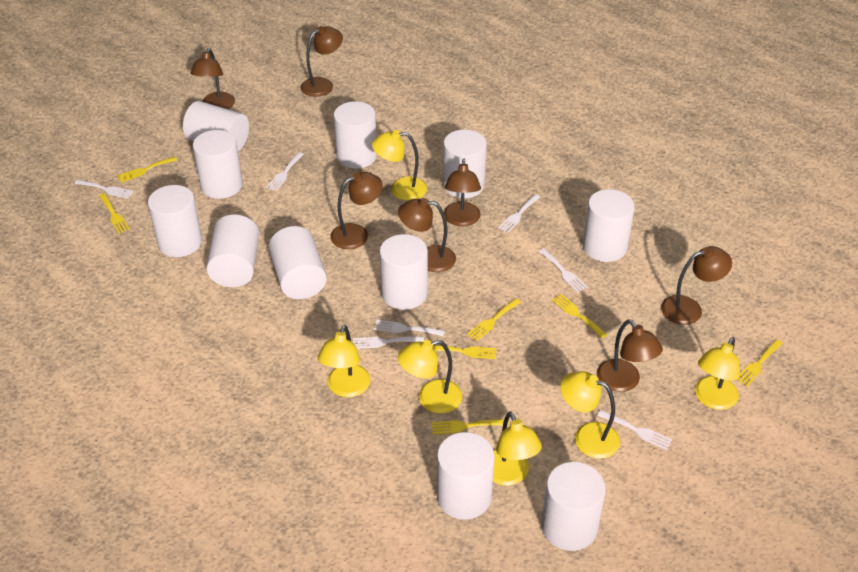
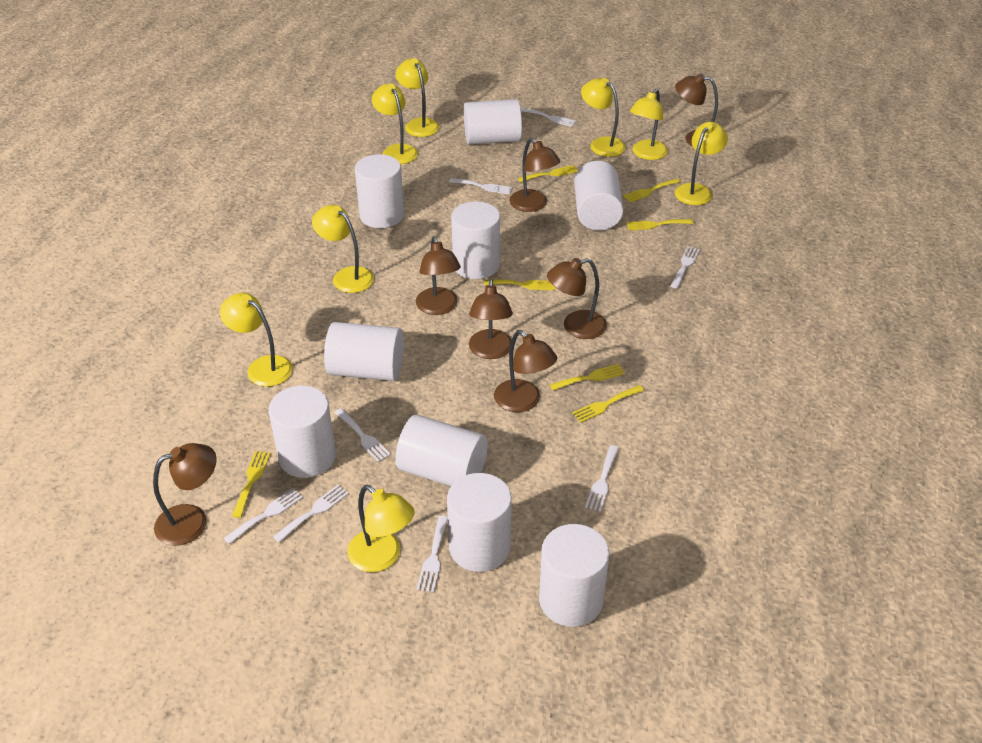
white cylinder: [148,185,202,257] [183,101,249,151] [193,130,243,199] [206,215,259,287] [269,226,327,299] [334,101,377,168] [379,234,428,310] [437,432,495,520] [443,130,487,198] [541,462,606,551] [583,189,635,262] = 11 -> [269,385,336,478] [324,322,404,381] [355,154,404,228] [395,415,487,486] [447,473,512,572] [451,201,500,279] [464,99,522,145] [539,524,609,627] [574,161,623,231] = 9
white fork: [75,179,134,199] [266,152,304,191] [353,336,424,349] [374,320,445,336] [498,194,540,233] [539,248,587,293] [597,410,672,450] = 7 -> [224,488,303,544] [273,485,349,543] [335,408,391,462] [417,516,448,592] [449,178,512,195] [521,108,576,127] [585,445,619,512] [671,246,700,289] = 8
yellow lamp: [318,325,371,397] [372,130,427,201] [398,340,462,414] [493,411,542,486] [561,371,620,459] [695,337,740,410] = 6 -> [220,293,293,387] [312,205,374,293] [347,485,415,572] [372,84,418,164] [396,59,439,137] [581,78,626,157] [630,89,668,160] [675,122,728,205] = 8

